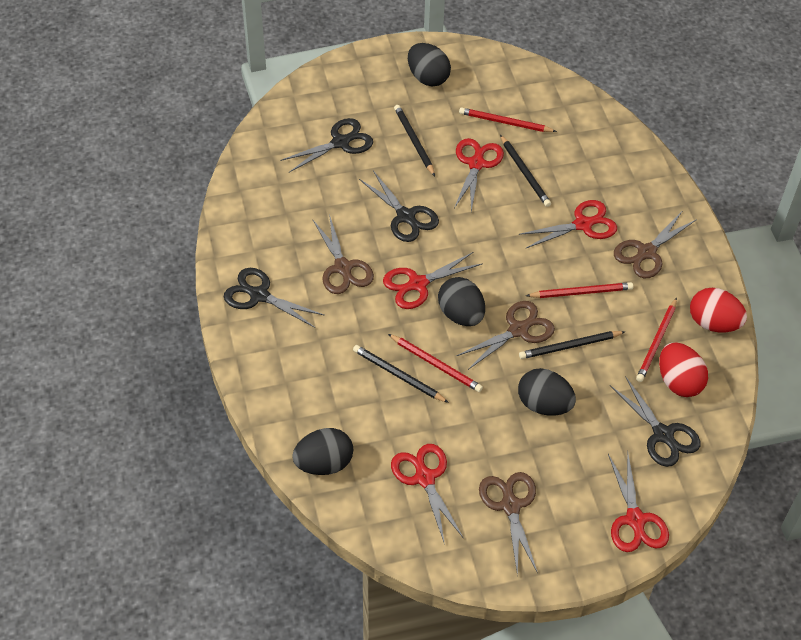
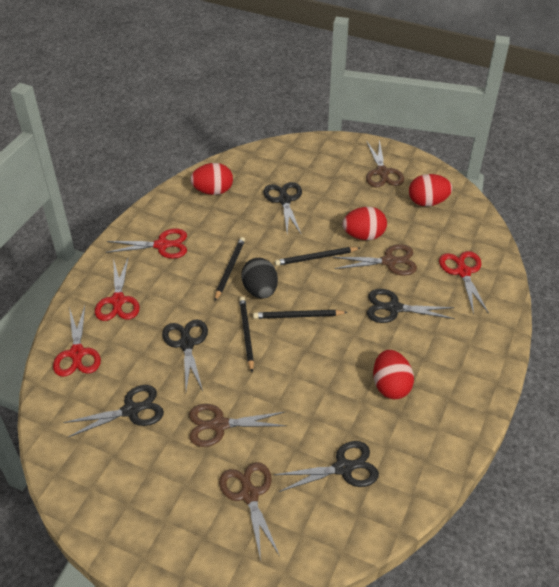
black egg: [292,428,353,475] [408,43,451,87] [438,277,485,326] [518,368,576,416] = 4 -> [241,258,278,299] = 1
black scissors: [224,268,325,328] [280,118,373,172] [359,171,439,242] [610,376,701,467] = 4 -> [63,385,164,438] [162,320,208,391] [263,182,302,235] [274,441,379,492] [367,289,455,323] = 5
red egg: [659,342,708,397] [690,288,747,332] = 2 -> [190,163,233,195] [343,207,387,240] [373,350,414,399] [409,174,452,206] = 4
red pencil: [388,334,483,392] [459,107,557,132] [526,282,633,298] [636,298,677,382] = 4 -> none = 0
red scissors: [383,252,483,309] [391,444,464,545] [454,138,504,212] [518,200,617,248] [608,451,669,552] = 5 -> [53,306,101,377] [95,258,140,321] [106,229,187,259] [439,251,489,315] = 4

